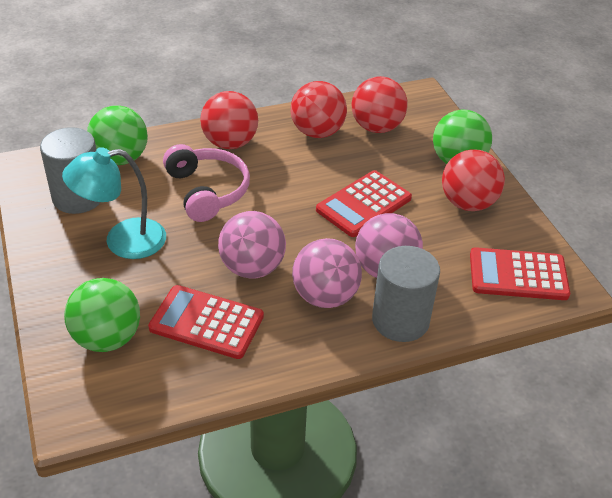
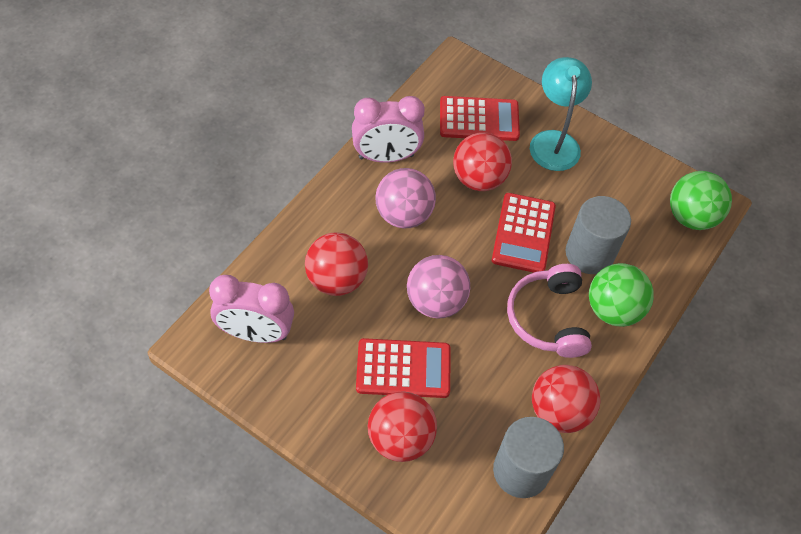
green ball: [64,278,140,352] [87,105,148,165] [433,110,492,164] = 3 -> [589,263,654,327] [670,171,732,230] = 2
pink ball: [218,211,286,278] [292,238,362,308] [355,213,423,278] = 3 -> [375,168,436,228] [407,255,470,319] = 2
pink clock: none = 0 -> [209,275,294,343] [352,96,425,163] = 2

